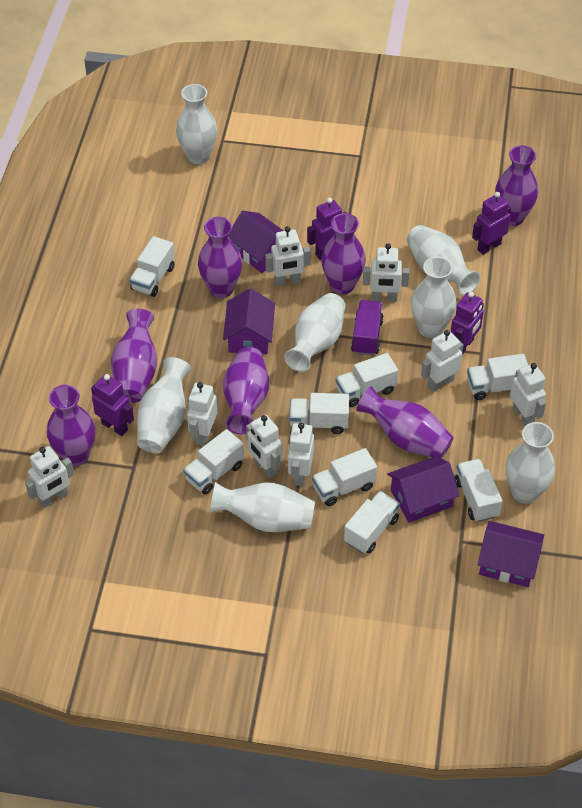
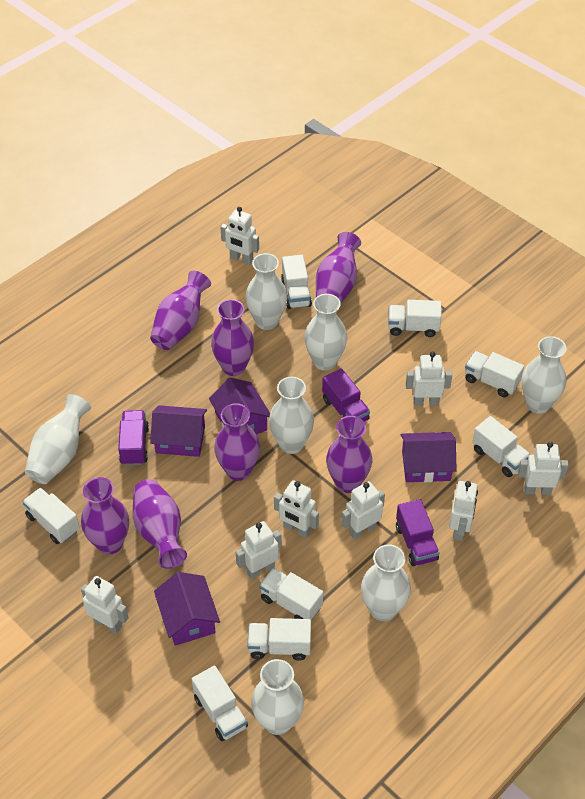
purple robot: [91,374,134,436] [307,198,346,260] [451,292,484,355] [472,192,511,255] = 4 -> none = 0
purple truck: [351,300,384,356] = 1 -> [118,410,149,466] [322,369,370,422] [396,499,439,566] = 3

